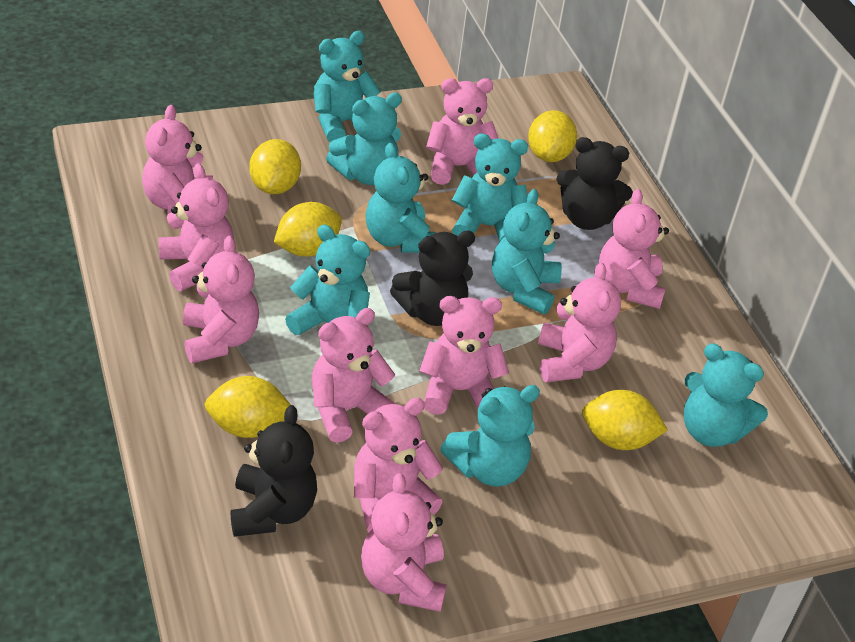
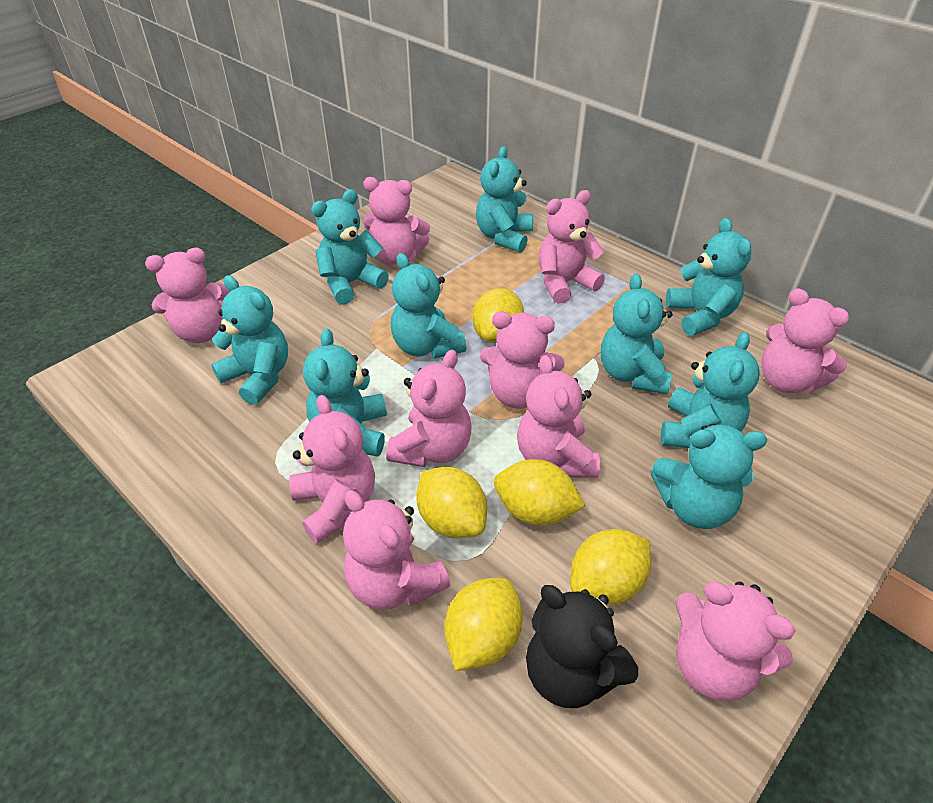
black teddy bear: [231,405,317,537] [390,231,475,326] [556,137,633,230] = 3 -> [526,585,638,708] = 1
turquoise teddy bear: [285,225,370,335] [314,31,381,142] [326,92,402,185] [365,143,436,253] [440,385,540,486] [452,133,528,242] [492,189,562,314] [683,344,768,447] = 8 -> [211,275,288,405] [303,328,387,457] [311,189,389,305] [391,253,466,359] [476,146,533,253] [601,273,672,394] [651,424,767,529] [661,332,760,448] [666,218,751,336] = 9

